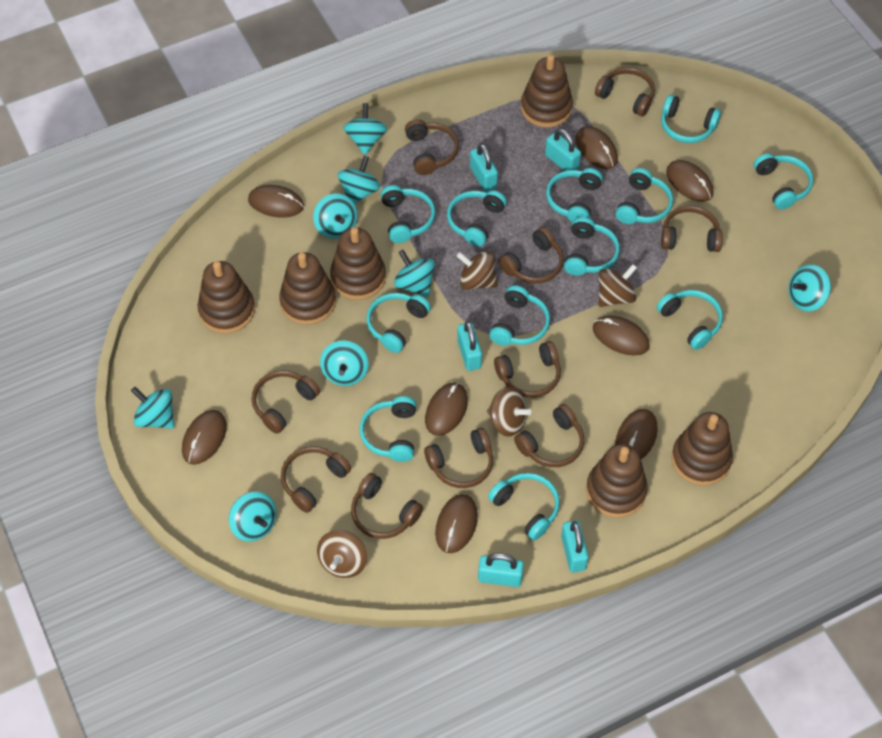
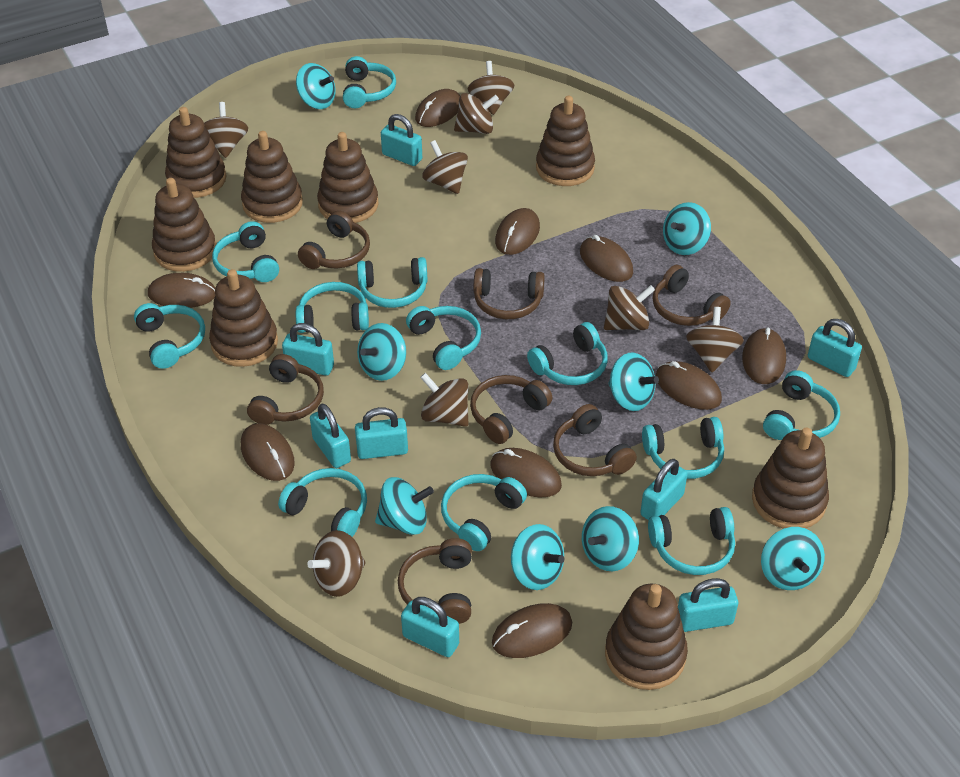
brown headphones: [251,370,320,434] [281,446,351,513] [351,473,423,539] [405,119,459,175] [424,428,493,488] [494,341,561,398] [498,227,564,284] [514,404,584,467] [595,67,655,116] [661,206,723,252] = 10 -> [247,354,324,425] [298,211,370,269] [398,538,472,624] [470,375,552,444] [474,268,545,319] [553,404,637,476] [653,265,731,326] = 7
brown mouse: [182,410,227,465] [248,185,304,218] [425,382,468,436] [435,494,478,553] [575,126,618,169] [593,315,650,356] [615,409,658,459] [666,160,714,202] = 8 -> [148,273,215,308] [241,423,295,481] [415,89,460,127] [490,448,562,498] [492,603,572,658] [495,208,540,255] [580,235,633,282] [656,361,722,410] [742,327,786,384] = 9
brown spinning top: [317,530,367,578] [457,251,498,290] [487,387,531,437] [599,264,637,307] = 4 -> [204,102,248,158] [307,530,365,597] [420,373,469,427] [422,140,468,194] [454,93,499,134] [467,61,514,115] [604,285,655,330] [686,307,744,372] = 8
brown stacking toy: [198,261,255,334] [279,252,336,325] [330,227,386,300] [521,54,573,127] [586,444,648,518] [672,412,733,486] = 6 -> [152,178,216,272] [165,107,226,198] [209,269,278,367] [241,131,303,223] [317,132,378,223] [536,96,595,186] [605,584,688,690] [752,427,829,529] = 8
turquoise padlock: [457,321,482,371] [470,144,498,192] [478,553,524,587] [545,129,581,171] [561,520,589,572] = 5 -> [282,323,334,376] [310,404,351,468] [355,407,408,459] [381,114,422,166] [401,597,459,657] [640,459,687,520] [678,578,738,632] [808,319,862,377] = 8

